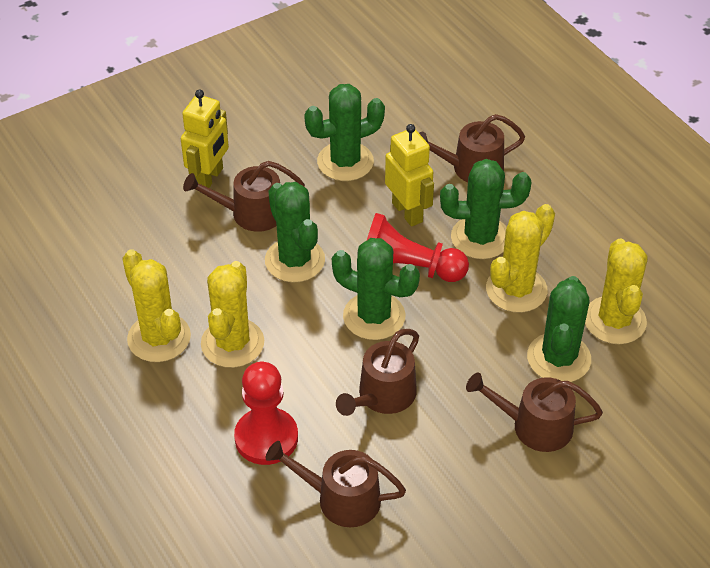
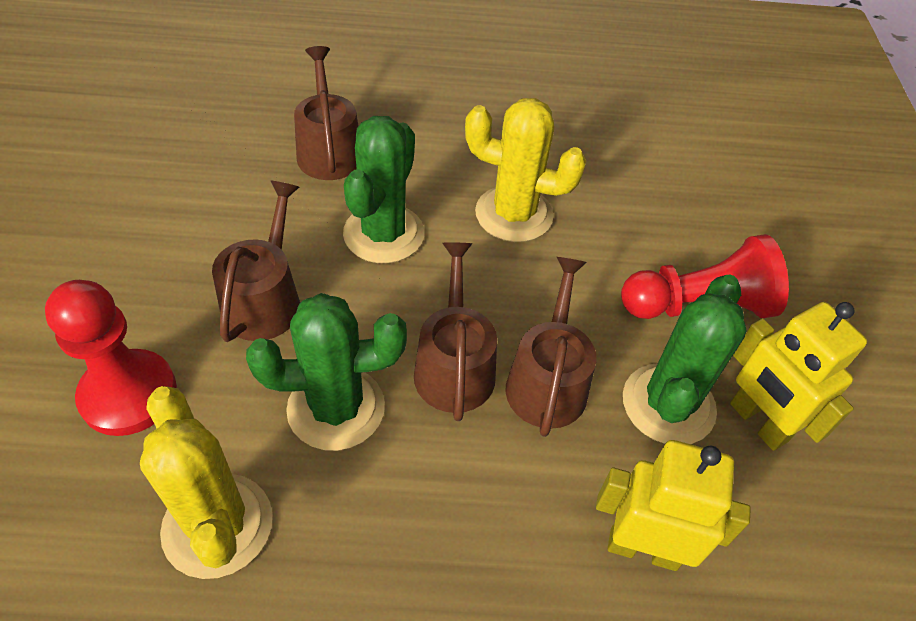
brown watering can: [183,161,305,232] [266,441,406,527] [336,329,419,416] [419,114,525,182] [466,372,603,452] = 5 -> [212,181,300,342] [294,46,358,180] [414,243,497,421] [506,257,597,437] = 4
green cactus: [265,182,325,283] [304,84,385,181] [332,238,420,340] [440,159,531,259] [527,276,591,382] = 5 -> [246,293,407,451] [343,116,424,263] [623,275,746,444] = 3
yellow cactus: [122,249,191,362] [201,261,264,368] [486,204,555,313] [585,239,648,344] = 4 -> [140,386,273,579] [465,98,586,242] = 2

